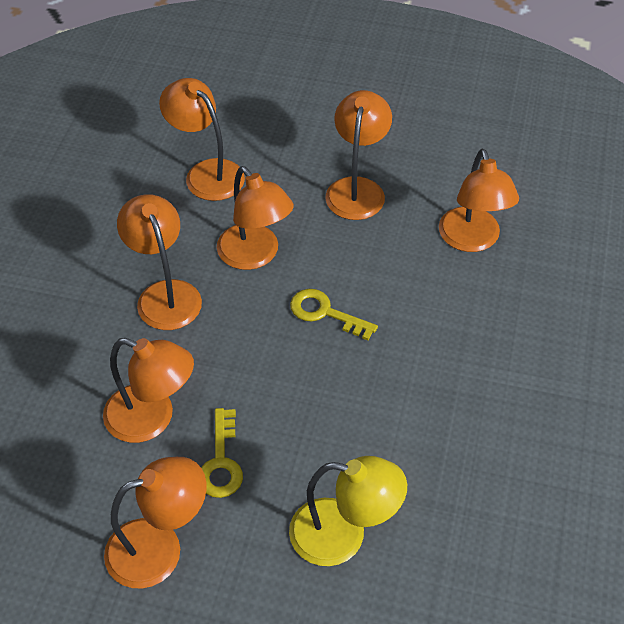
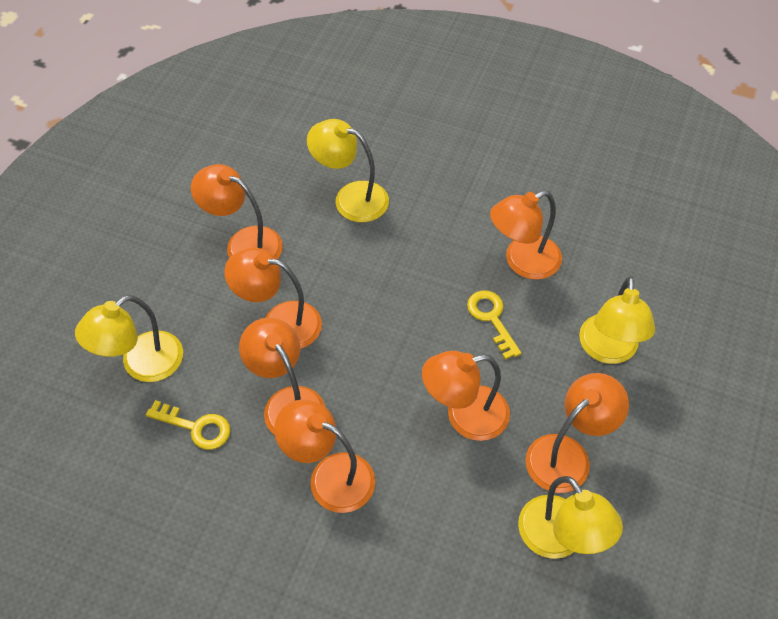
yellow lamp: [289,456,407,566] = 1 -> [75,295,183,382] [307,119,389,222] [518,476,623,559] [579,276,655,364] = 4

